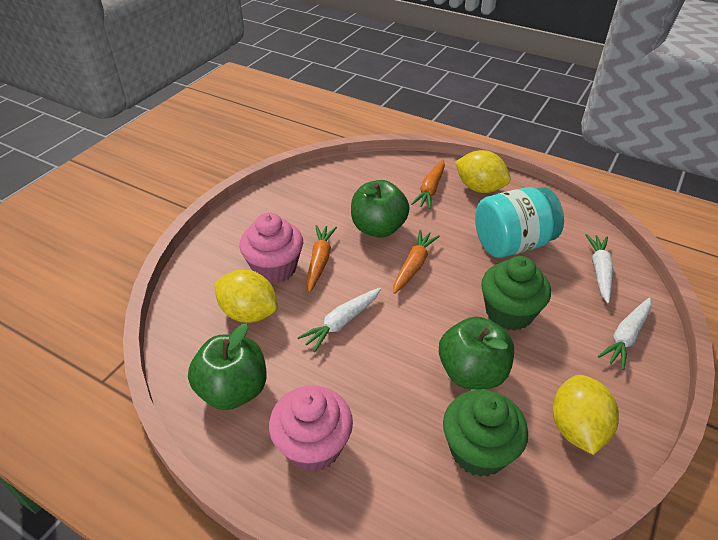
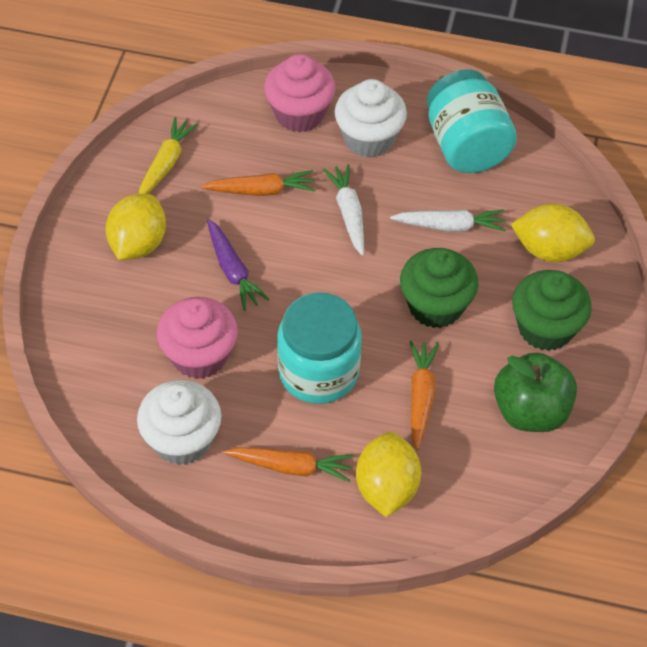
green apple: [188,324,267,410] [351,180,410,238] [439,316,514,389] = 3 -> [494,352,577,432] = 1
purple carrot: none = 0 -> [207,219,270,310] = 1
turquoise jar: [475,187,564,258] = 1 -> [277,292,362,404] [427,70,517,173] = 2
white carrot: [297,288,381,352] [585,234,613,303] [598,298,651,370] = 3 -> [323,164,364,256] [390,209,506,232] = 2
white cupcake: none = 0 -> [137,380,221,465] [335,79,407,158] = 2
yellow carrot: none = 0 -> [139,117,198,194] = 1

